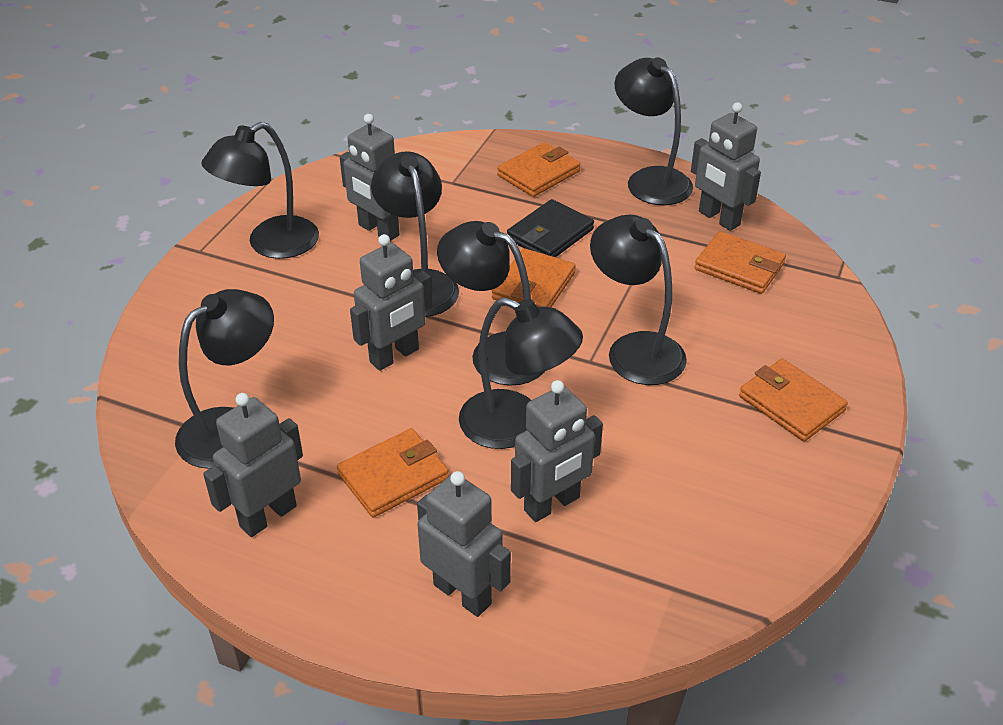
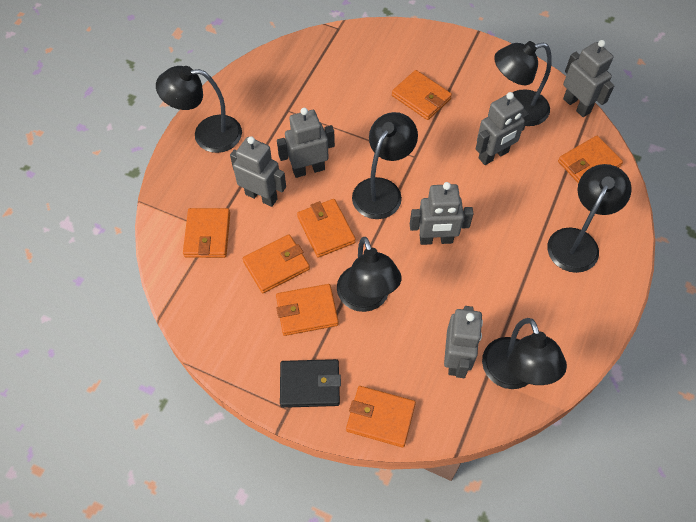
black lamp: [175,289,274,469] [202,122,319,259] [371,151,459,317] [437,221,545,386] [459,297,583,449] [590,214,687,385] [614,57,693,205] = 7 -> [156,66,242,153] [337,237,402,312] [352,112,418,219] [482,318,567,389] [494,41,552,126] [547,164,632,273] = 6
orange wallet: [337,428,449,518] [492,248,576,307] [497,142,580,197] [694,231,786,294] [739,359,848,441] = 5 -> [183,208,230,258] [243,235,310,293] [276,284,339,336] [297,199,356,257] [346,386,416,448] [392,70,452,120] [558,136,623,183] = 7

